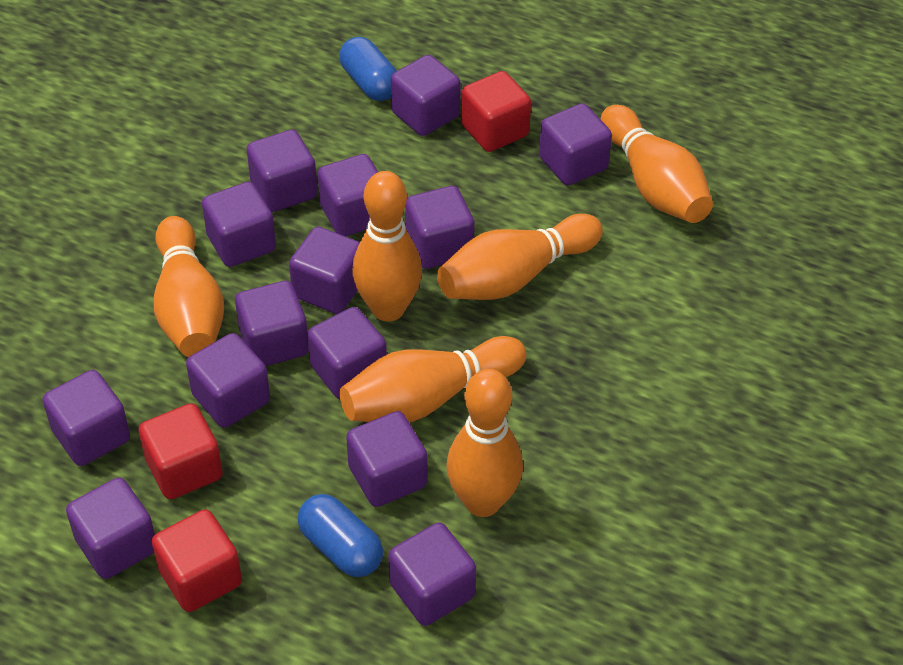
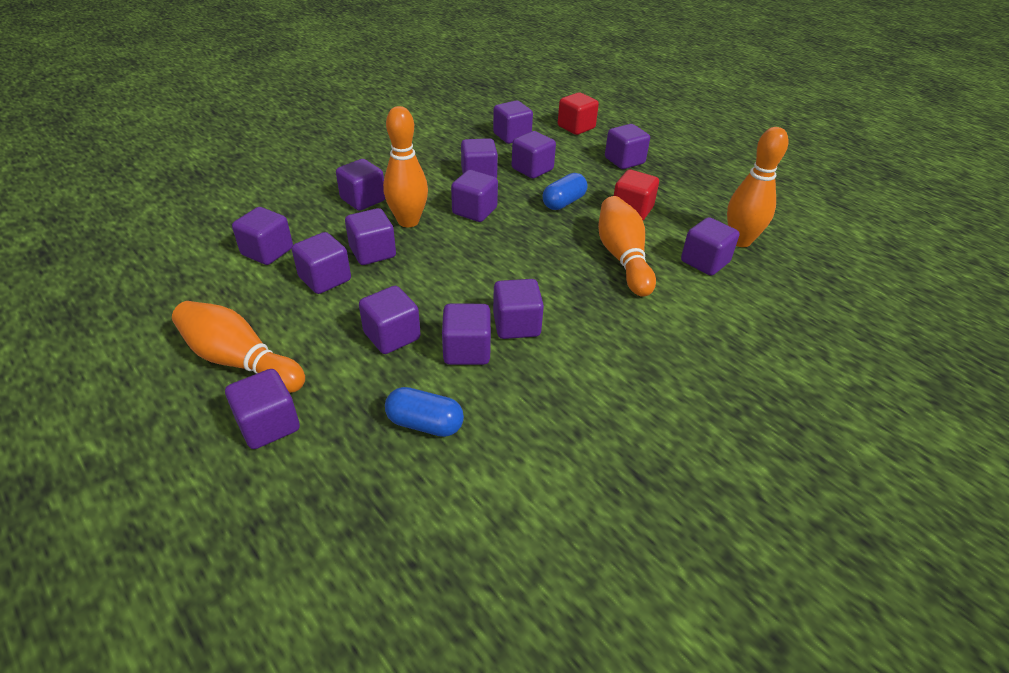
orange bowling pin: [153,216,224,357] [340,336,526,422] [353,171,422,321] [437,214,603,300] [446,369,523,517] [601,105,713,223] = 6 -> [172,301,305,393] [383,106,428,227] [598,196,656,297] [727,127,788,247] = 4
red cube: [139,403,223,499] [152,509,242,612] [461,71,531,152] = 3 -> [558,92,599,135] [614,170,659,220] = 2

